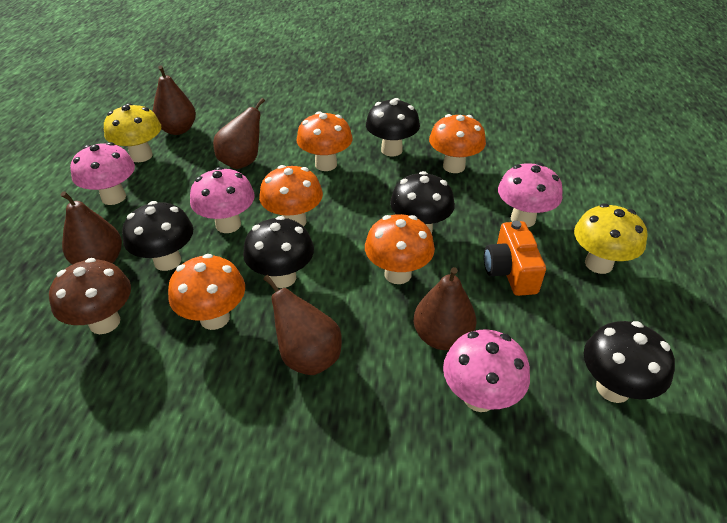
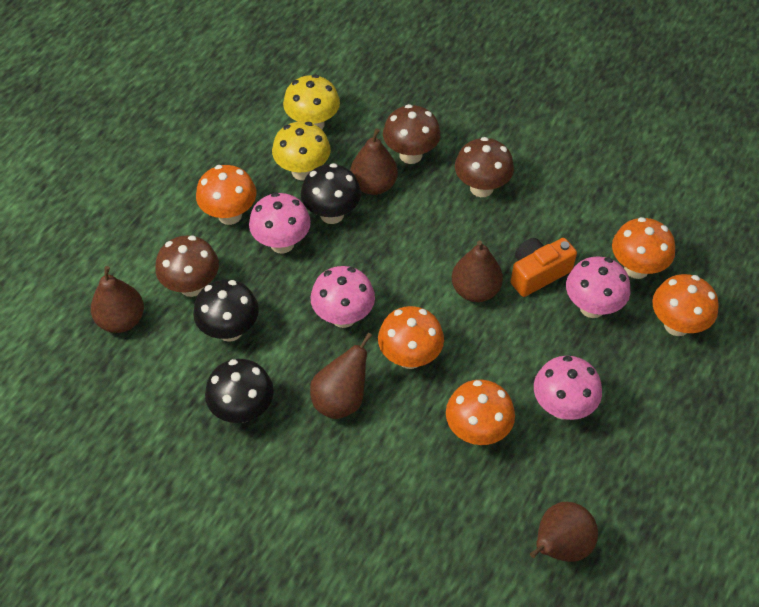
black mushroom: [122,201,193,271] [243,216,314,288] [366,98,420,156] [390,171,455,233] [583,321,675,403] = 5 -> [193,279,259,342] [205,359,274,423] [301,163,361,224] = 3
brown mushroom: [49,258,131,334] = 1 -> [155,235,219,297] [383,104,441,164] [455,137,514,197] = 3

